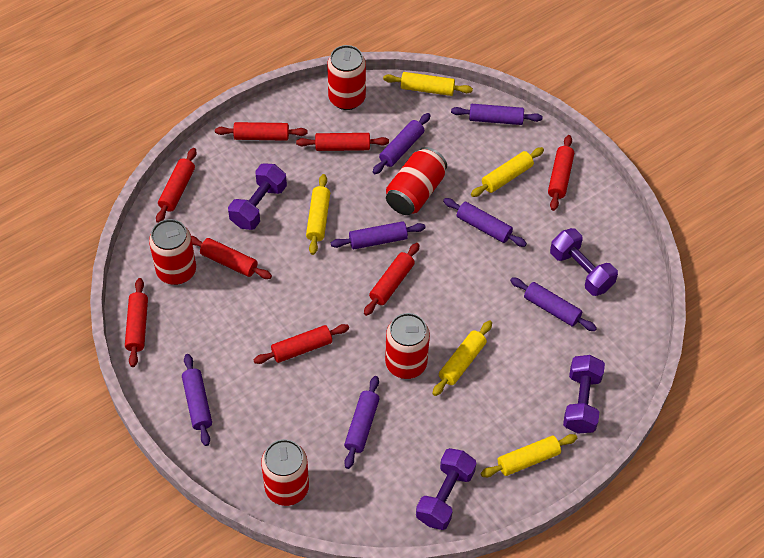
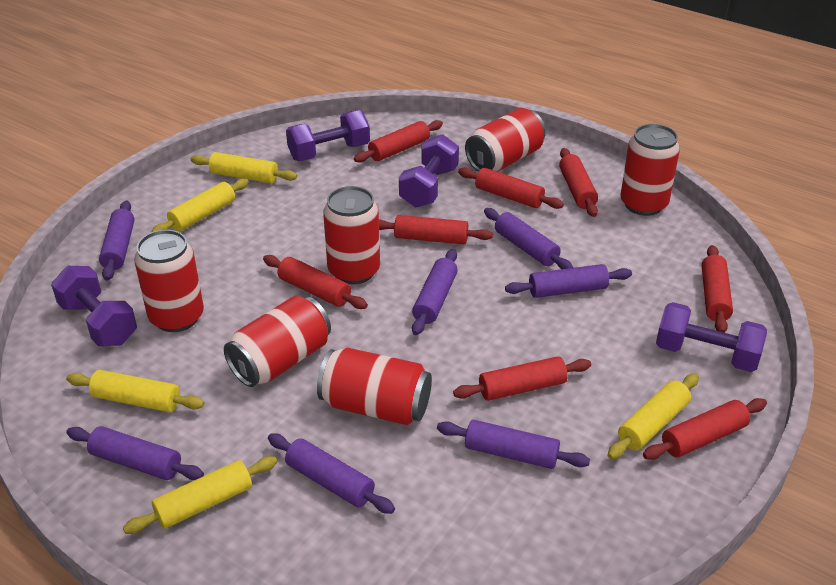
red can: [149,219,196,285] [261,439,309,506] [327,45,366,110] [385,313,430,379] [386,147,447,215] = 5 -> [134,230,204,332] [224,296,331,387] [317,348,432,425] [323,186,380,284] [465,108,546,172] [620,124,680,216] = 6

